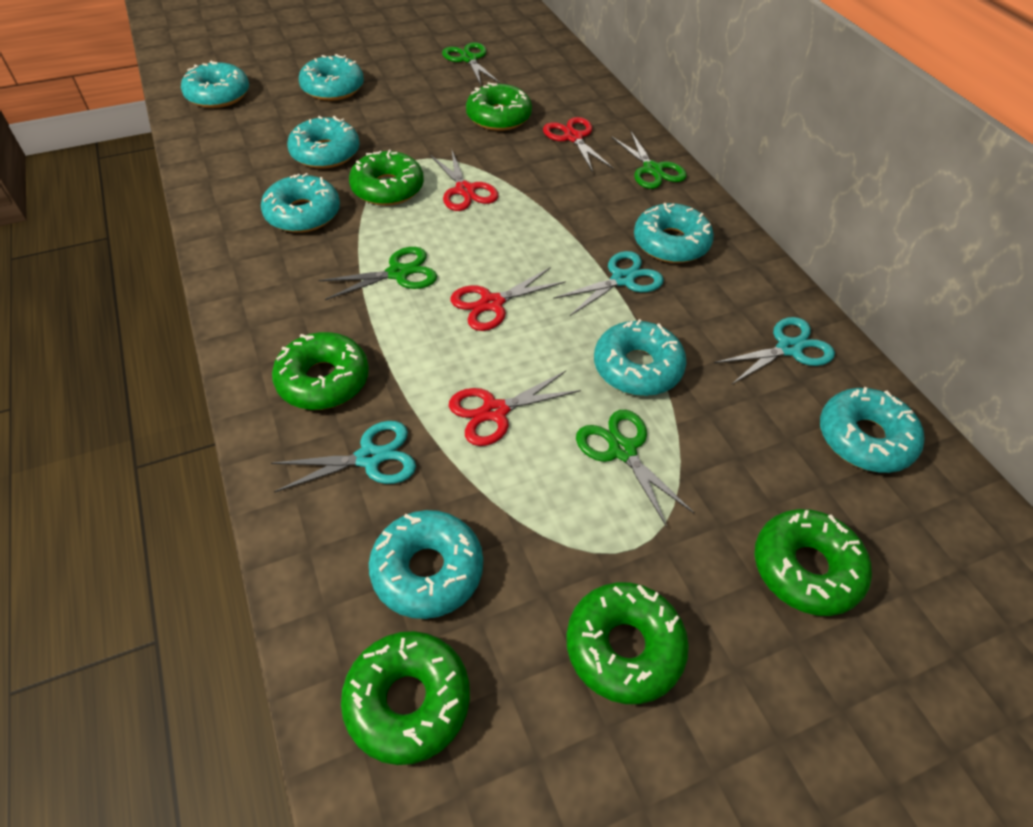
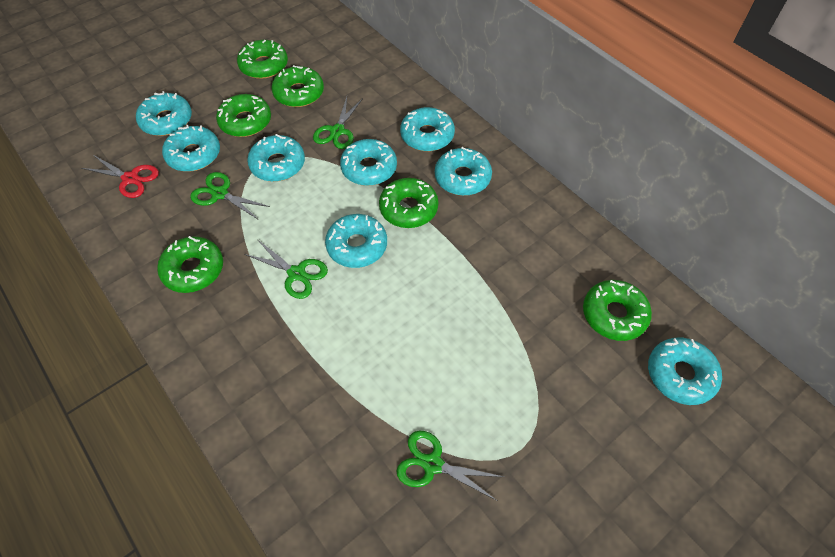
red scissors: [430,151,498,211] [449,371,581,446] [450,267,566,331] [543,117,613,172] = 4 -> [81,155,159,198] = 1
turquoise scissors: [271,421,416,493] [553,251,664,316] [714,317,835,385] = 3 -> none = 0

